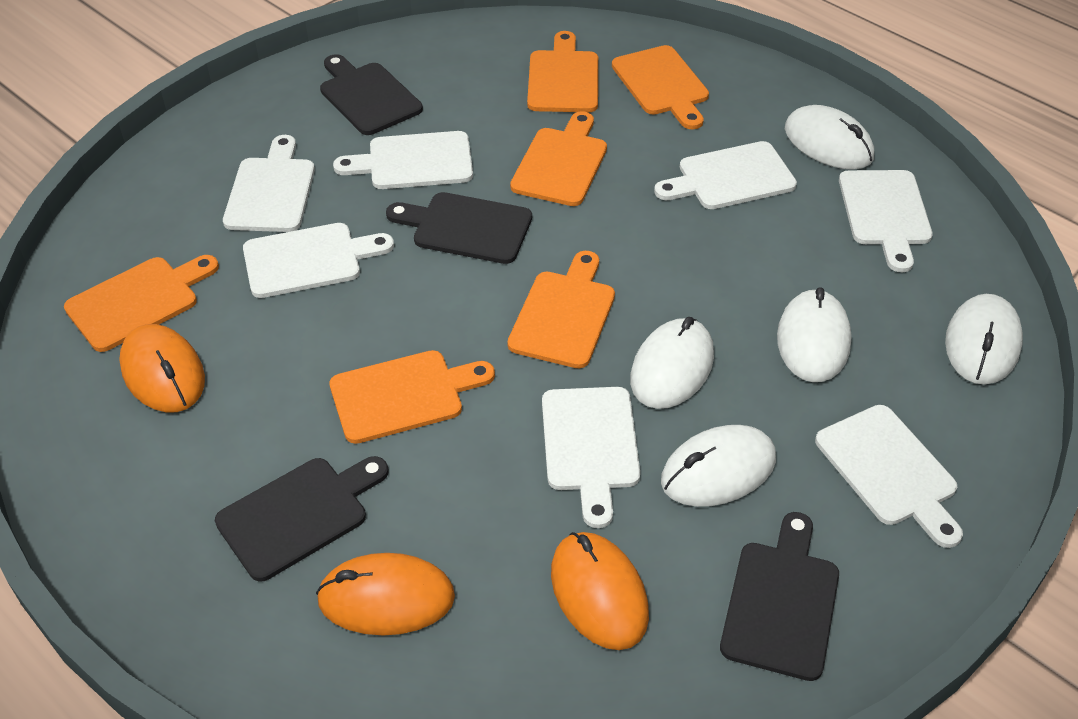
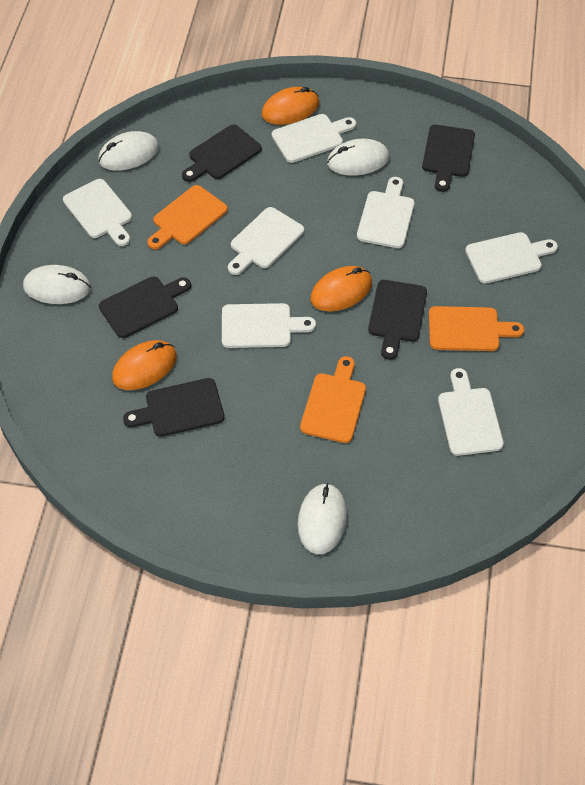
black cutting board: [215,456,388,581] [320,54,423,135] [386,192,532,264] [720,512,839,681] = 4 -> [99,277,191,338] [123,378,225,437] [182,124,262,182] [368,280,427,360] [422,125,475,192] = 5
orange cutting board: [64,255,219,352] [330,350,495,444] [507,251,615,369] [510,111,607,206] [527,31,598,112] [612,45,709,129] = 6 -> [147,185,228,250] [300,356,366,443] [429,306,524,351] = 3
white mouse: [630,317,714,409] [661,425,776,507] [777,287,852,382] [785,105,874,170] [945,294,1023,385] = 5 -> [23,265,91,304] [98,131,159,171] [298,483,347,554] [327,139,389,176] = 4

